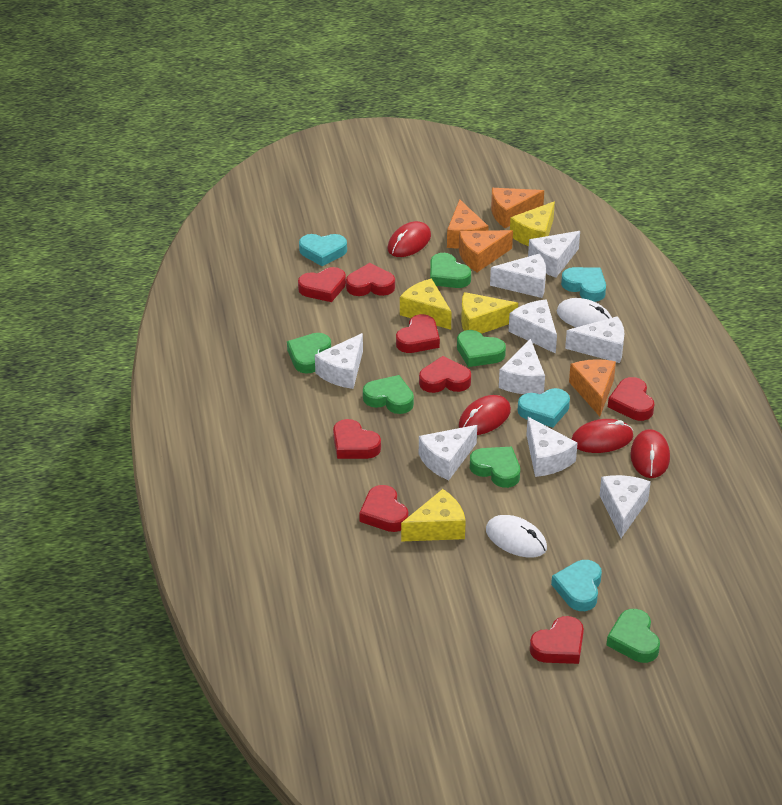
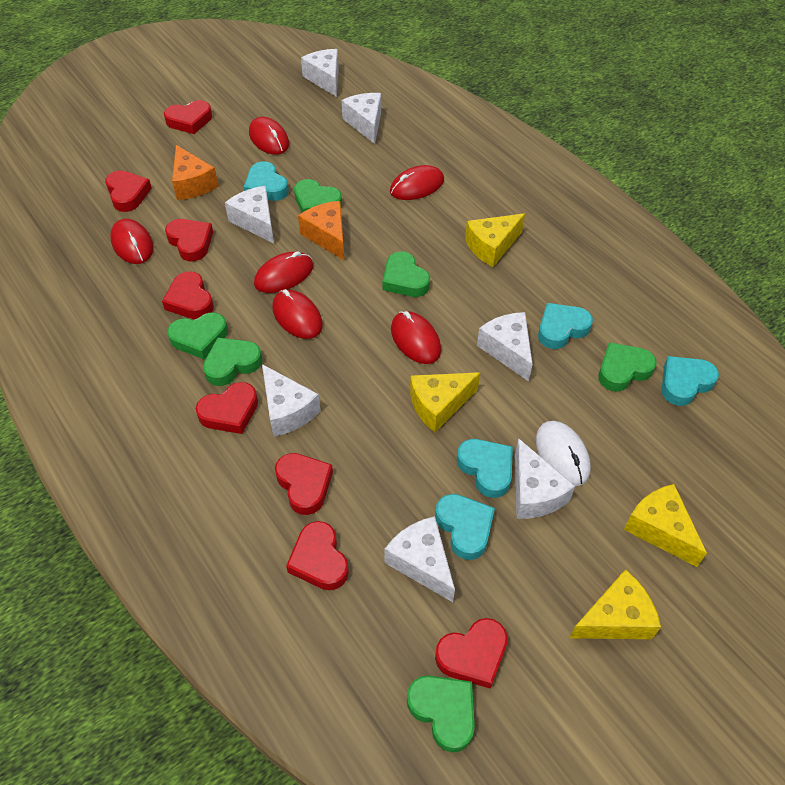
orange cheese: [447,199,489,249] [459,230,513,272] [491,188,544,228] [569,359,616,416] = 4 -> [172,145,219,200] [298,201,345,261] = 2
red mouse: [388,221,431,257] [459,395,511,435] [572,419,634,453] [630,429,670,478] = 4 -> [110,219,154,264] [249,117,289,155] [254,251,313,293] [272,289,323,339] [390,165,444,200] [391,311,441,364] = 6
turquoise heart: [299,234,347,266] [518,388,570,428] [551,560,602,611] [561,267,606,302] = 4 -> [244,161,289,201] [435,494,495,560] [457,439,513,498] [538,303,593,349] [662,356,719,406] = 5
white cheese: [315,333,363,389] [419,425,477,480] [490,254,546,298] [499,338,545,394] [509,300,557,354] [526,417,578,477] [528,231,580,278] [565,316,625,363] [600,475,651,538] = 9 -> [225,186,274,244] [262,364,321,437] [301,49,339,97] [341,93,381,144] [384,516,455,602] [477,312,533,382] [515,438,575,519] = 7
white mouse: [486,515,547,558] [557,298,612,327] = 2 -> [536,421,591,486] = 1

